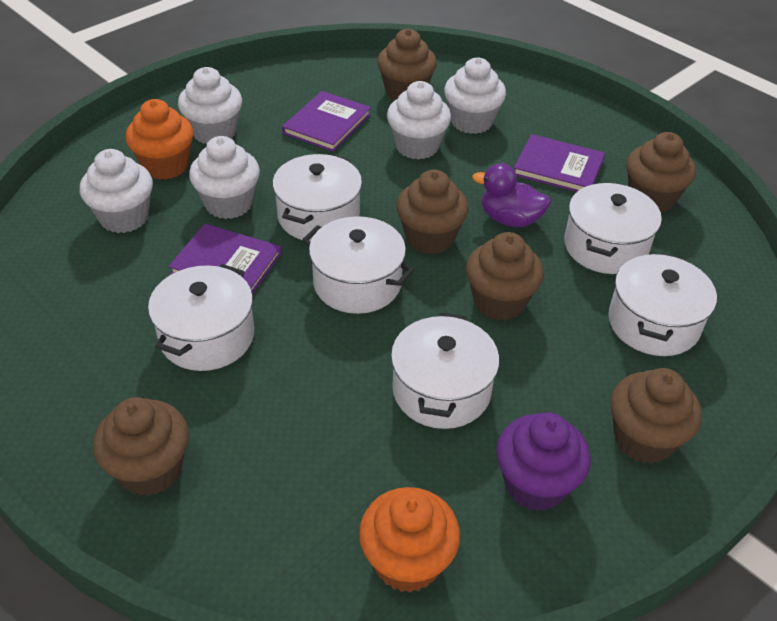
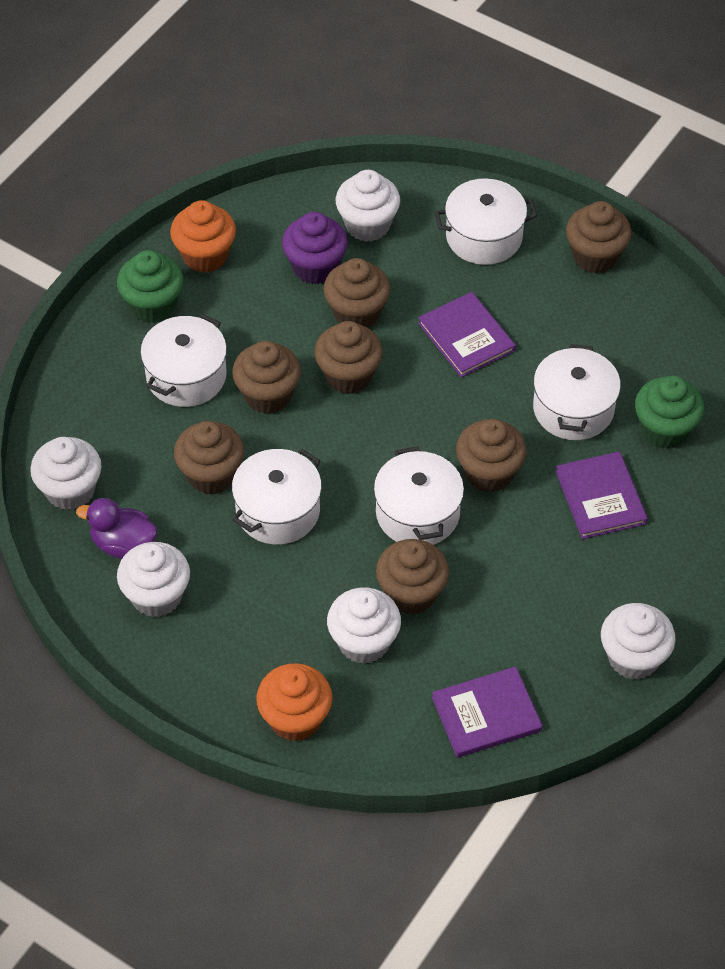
brown cupcake: [93,397,189,496] [377,29,437,101] [396,170,469,254] [466,232,544,321] [610,368,702,464] [626,132,696,213] = 6 -> [174,421,244,494] [232,341,301,414] [314,321,383,394] [324,258,390,328] [376,539,449,614] [456,419,526,492] [566,201,632,273] = 7
green cupcake: none = 0 -> [117,250,184,323] [635,375,704,449] = 2
white pot: [148,264,254,371] [272,154,362,242] [302,216,414,314] [391,313,499,429] [564,183,662,274] [608,253,717,356] = 6 -> [140,314,227,407] [232,449,322,545] [374,446,464,545] [435,178,537,265] [533,344,621,440] = 5

